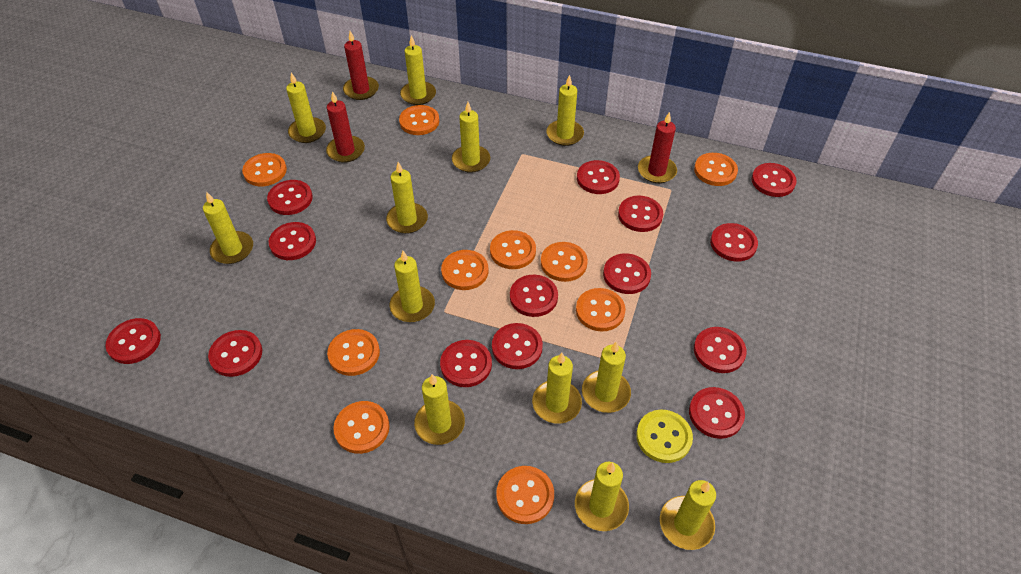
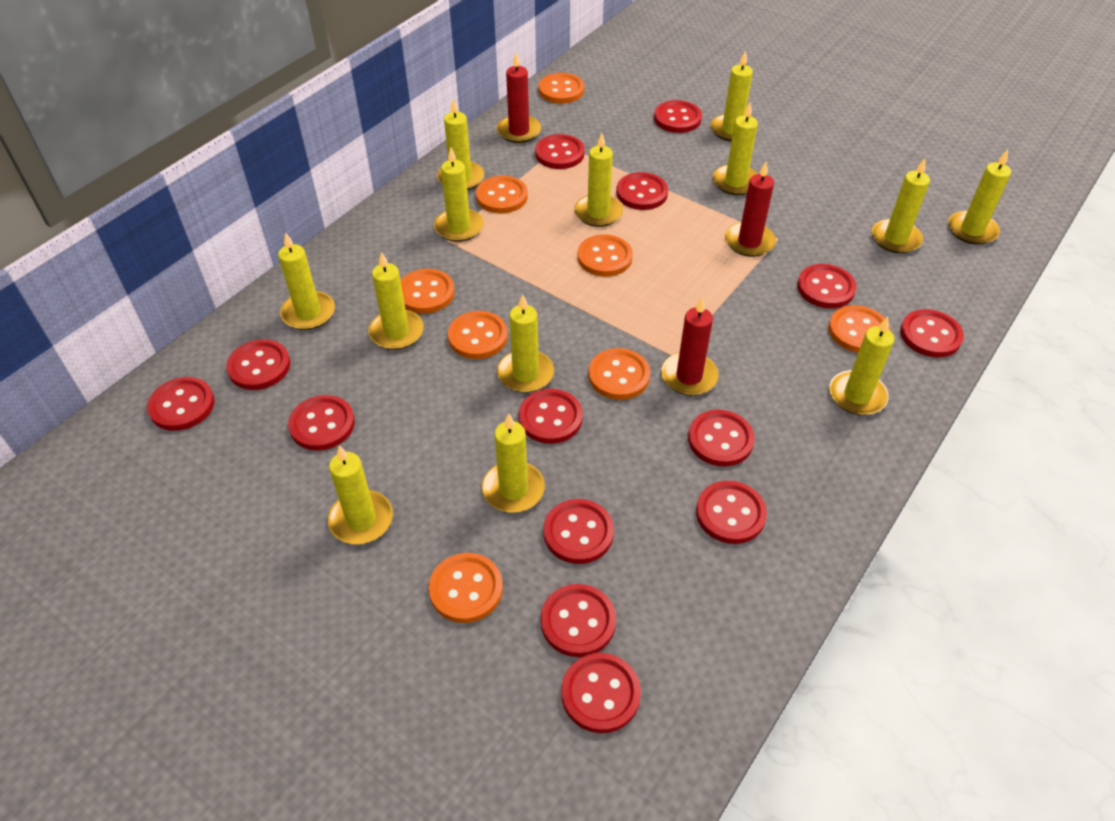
orange button: [242,153,287,186] [327,329,380,376] [333,401,390,454] [399,105,439,135] [441,250,488,290] [490,230,536,269] [496,466,554,524] [541,242,588,282] [576,288,626,331] [694,153,738,186] = 10 -> [401,269,455,314] [429,553,503,623] [448,311,508,359] [476,176,528,213] [538,73,584,104] [577,234,633,277] [588,348,650,400] [828,305,890,353] = 8
yellow button: [636,410,693,463] = 1 -> none = 0
yellow candle: [203,192,253,264] [286,73,326,143] [386,162,428,234] [390,251,435,322] [400,35,436,105] [414,374,465,445] [452,102,490,173] [532,353,582,424] [547,75,584,146] [575,462,629,531] [582,341,631,413] [660,480,716,550] = 12 -> [278,232,335,330] [328,445,393,544] [368,252,424,350] [434,147,484,242] [437,98,484,190] [482,414,545,513] [497,294,554,393] [574,133,623,227] [710,51,753,142] [713,103,758,195] [829,317,894,415] [872,158,930,253] [948,150,1011,245] = 13

